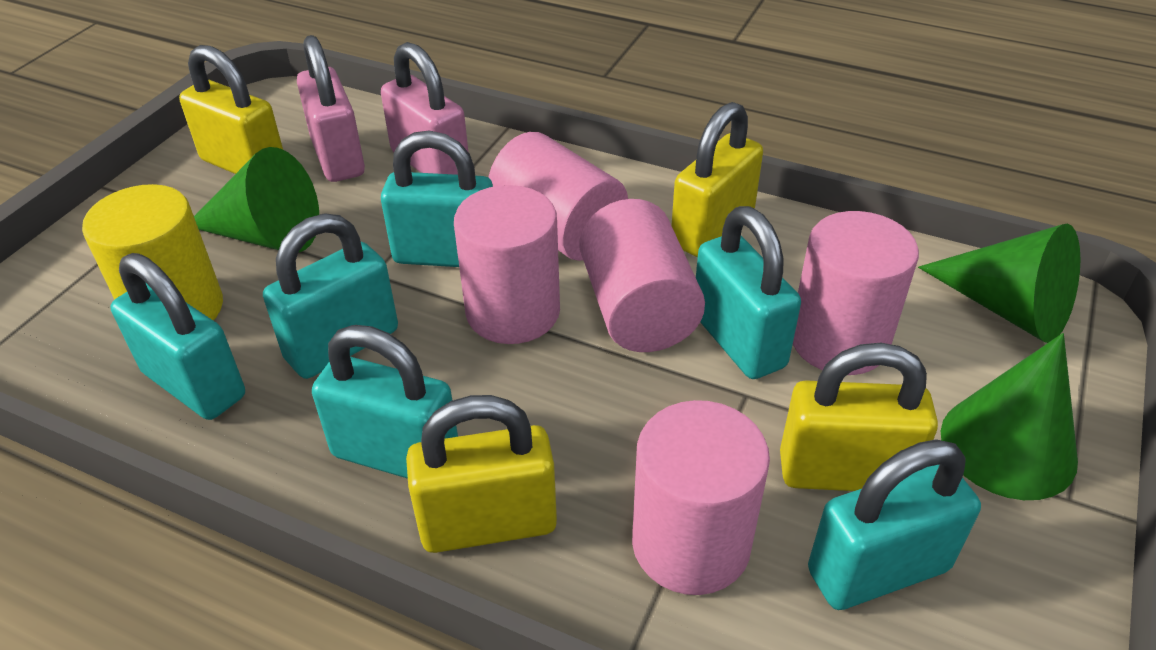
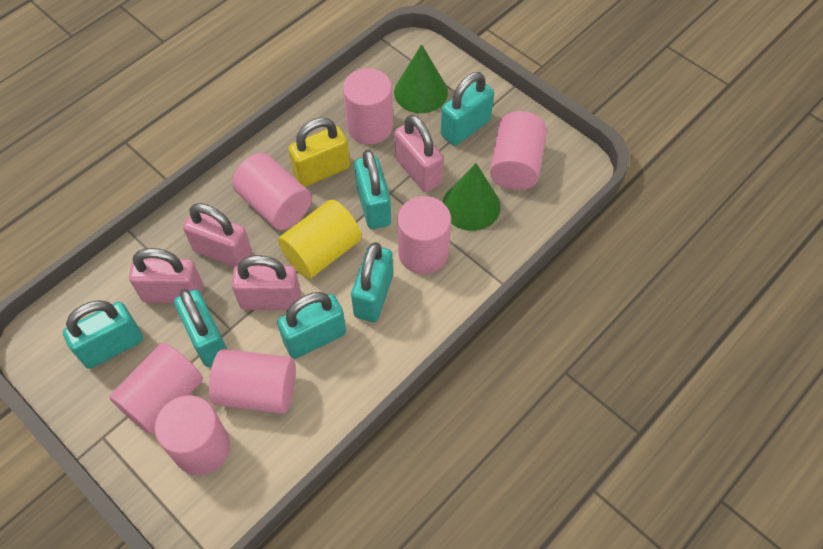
green cone: [194,147,319,253] [918,224,1080,343] [941,333,1078,500] = 3 -> [394,44,448,113] [443,163,501,231] = 2
pink cylinder: [454,185,560,344] [489,132,628,261] [579,199,705,352] [632,400,770,595] [793,211,919,375] = 5 -> [109,343,203,434] [154,395,230,475] [209,349,295,414] [232,153,312,230] [343,68,393,144] [398,196,451,274] [490,111,547,190] = 7
pink padlock: [297,35,365,182] [381,42,468,175] = 2 -> [129,248,203,303] [183,203,252,267] [232,255,301,310] [394,115,443,192] = 4
yellow padlock: [179,45,283,174] [406,395,557,553] [671,102,763,257] [780,343,938,491] = 4 -> [288,118,350,187] = 1

